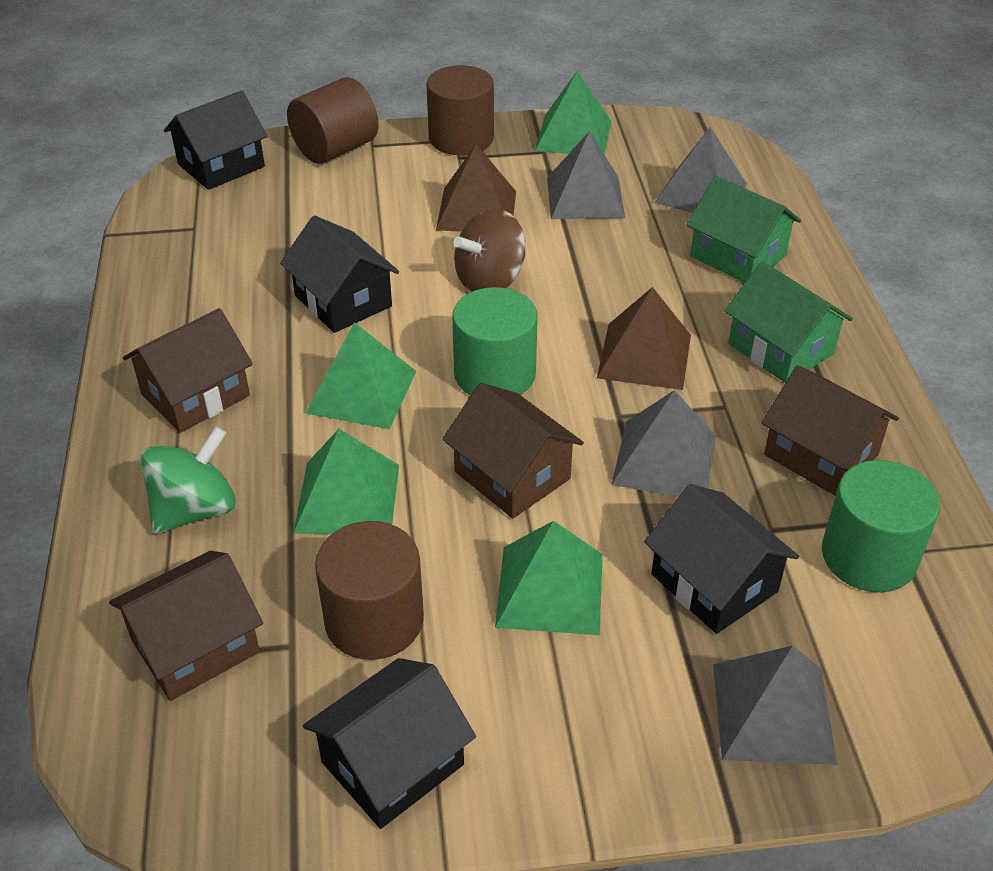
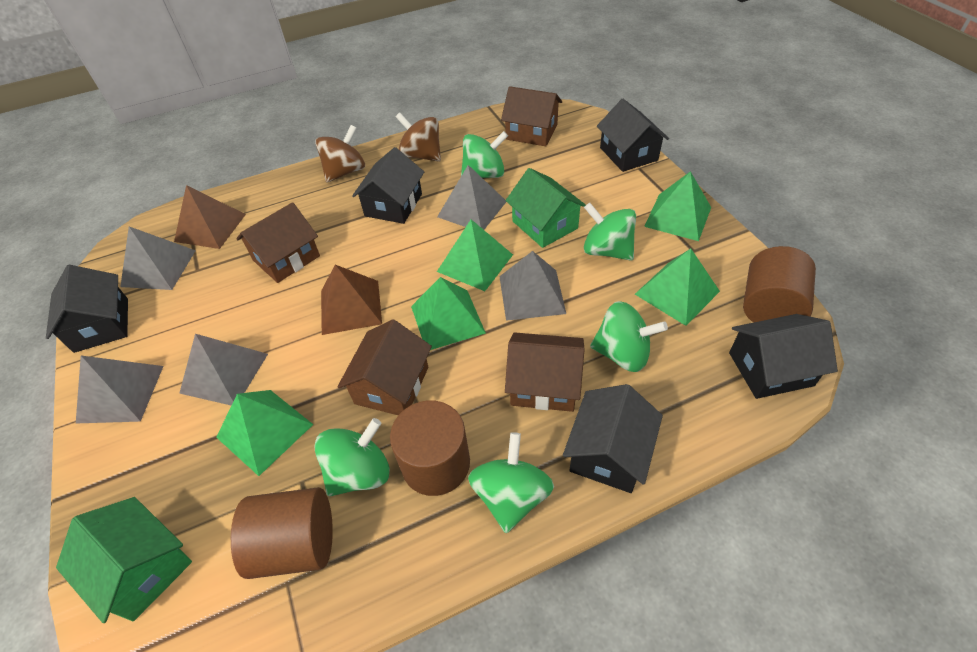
black house: [164,91,267,190] [280,216,399,333] [303,658,476,829] [644,484,799,634] = 4 -> [46,265,128,353] [352,147,424,224] [563,384,663,493] [597,99,669,172] [729,314,838,399] = 5
brown spinning top: [454,209,526,292] = 1 -> [315,125,365,183] [396,112,441,162] = 2
green cylinder: [452,287,538,396] [822,460,940,592] = 2 -> none = 0
green pyramid: [293,429,399,534] [305,322,416,429] [495,521,603,635] [535,71,611,155] = 4 -> [216,390,314,476] [411,277,486,350] [437,220,513,291] [635,248,720,326] [644,171,711,241] = 5
green spinning top: [140,426,236,534] = 1 -> [315,418,390,496] [461,131,508,178] [468,432,554,533] [584,203,636,261] [590,301,668,372] = 5
grey pyramid: [547,131,625,219] [611,390,716,497] [654,127,747,213] [713,646,837,765] = 4 -> [76,356,163,424] [120,226,196,290] [179,334,268,405] [437,165,506,230] [499,251,566,321] = 5

